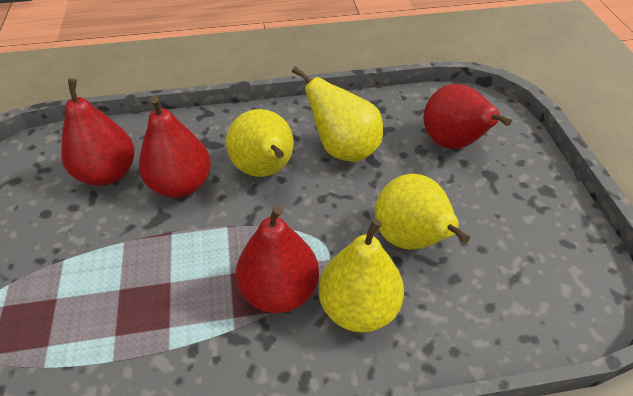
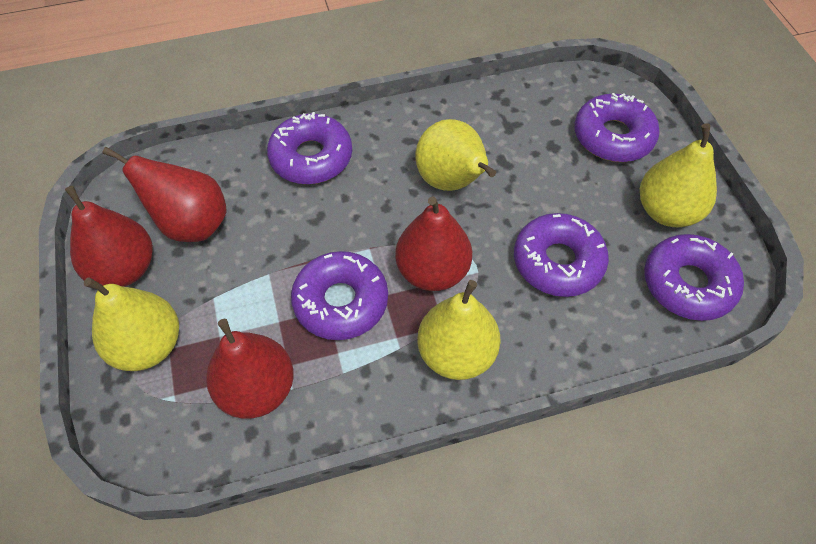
purple donut: none = 0 -> [267,112,352,184] [291,251,388,340] [514,213,609,297] [574,93,660,162] [644,234,744,321] = 5

